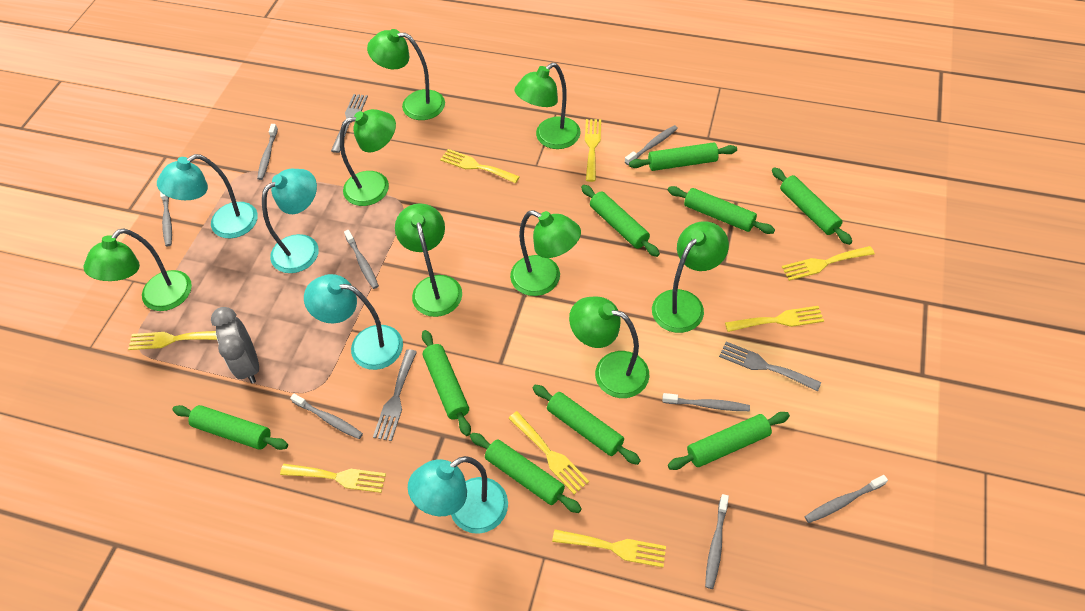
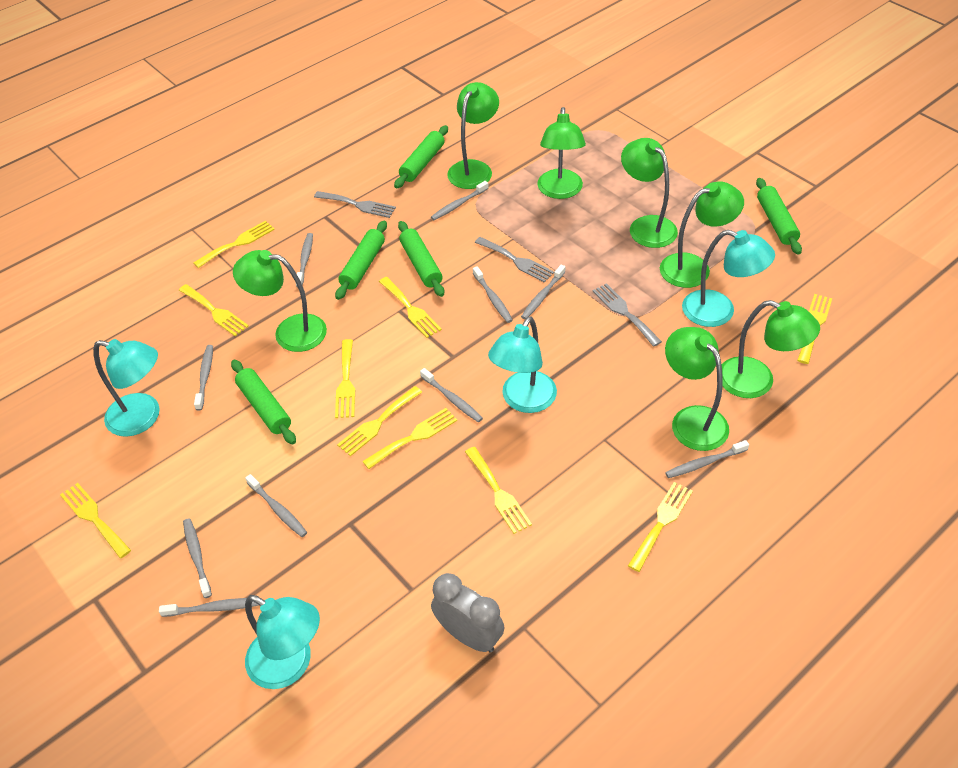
green lamp: [83,228,192,311] [340,109,396,206] [367,29,445,120] [395,203,462,317] [510,210,581,296] [514,63,581,149] [569,297,650,398] [652,221,729,333] = 8 -> [233,250,327,352] [447,82,499,189] [537,107,586,199] [621,138,678,248] [660,181,744,288] [665,327,729,451] [722,300,820,398] = 7
green rolling pin: [172,405,288,450] [422,330,471,436] [470,433,582,513] [533,385,641,465] [581,185,660,257] [629,142,737,171] [668,186,775,234] [668,412,790,470] [772,167,852,245] = 9 -> [231,360,296,445] [335,221,387,300] [394,125,448,189] [398,221,444,297] [756,178,802,255] = 5
grey toothbrush: [160,192,172,246] [257,124,278,180] [290,394,363,439] [344,230,379,289] [625,125,678,165] [662,393,750,411] [705,494,729,589] [805,475,888,523] = 8 -> [159,598,259,617] [183,518,212,598] [194,345,213,411] [245,474,307,537] [295,233,313,287] [420,368,483,422] [431,181,489,220] [473,266,513,323] [521,264,565,320] [665,440,749,478] = 10
yellow fork: [128,331,217,350] [280,464,386,493] [440,149,520,183] [508,411,589,495] [552,529,666,567] [585,119,601,182] [725,306,824,332] [782,246,875,281] = 8 -> [60,483,131,558] [179,284,249,336] [193,221,275,268] [335,339,355,418] [337,386,422,456] [362,408,457,469] [379,277,442,338] [465,447,532,534] [628,482,693,572] [797,294,832,364] = 10

